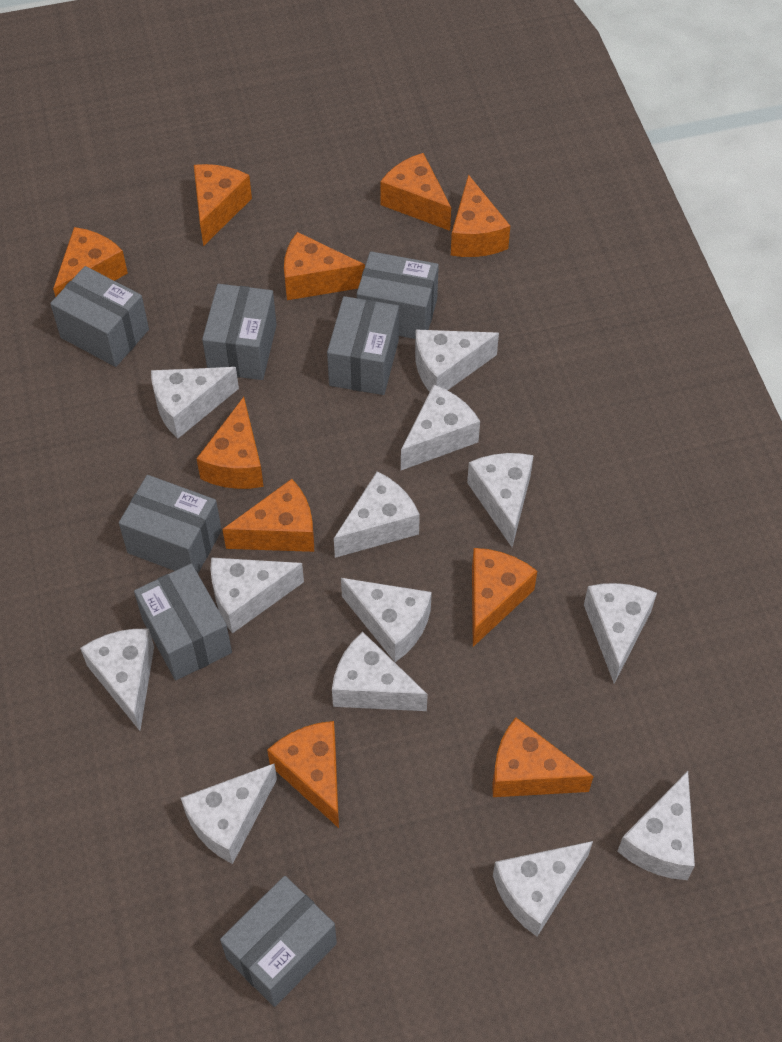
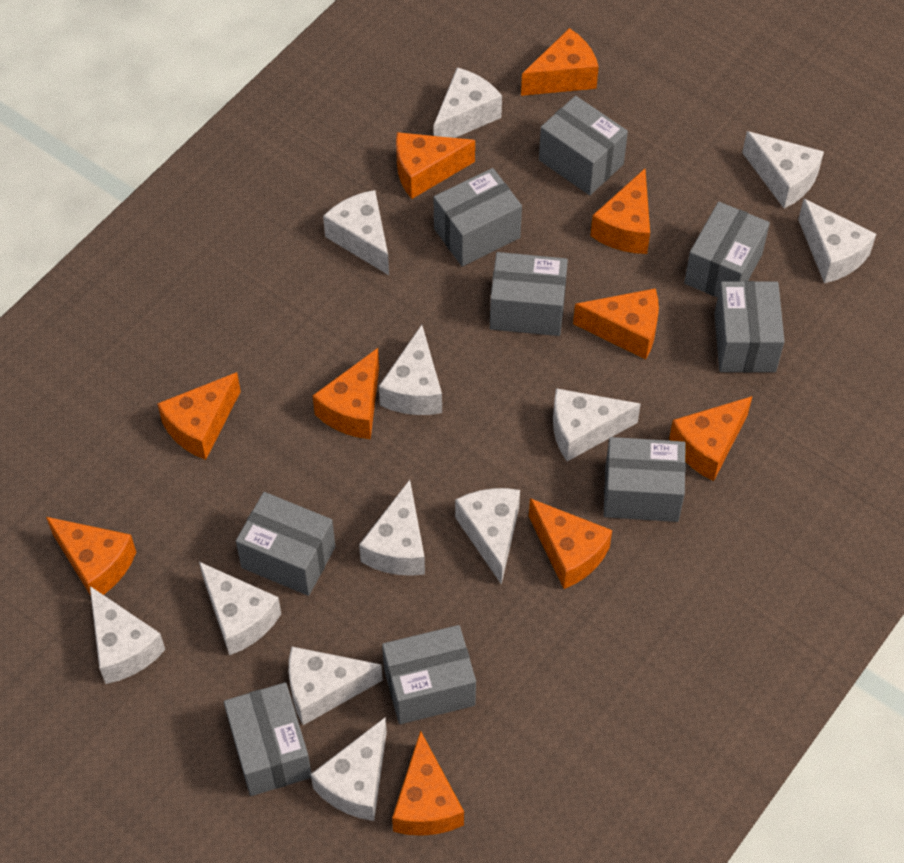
grey box: [50,266,149,367] [119,475,222,573] [134,564,232,680] [202,284,277,380] [220,876,337,1007] [327,296,399,395] [357,251,439,339] = 7 -> [224,682,311,796] [236,492,335,596] [382,625,476,724] [434,168,522,266] [490,252,568,336] [539,96,628,195] [604,437,686,522] [684,202,770,298] [714,281,785,373] = 9
white cheese: [80,629,154,731] [151,367,239,439] [181,764,277,864] [210,558,304,634] [332,632,428,711] [334,471,420,558] [341,578,432,662] [401,385,480,470] [415,329,499,392] [467,453,534,547] [493,841,593,937] [584,583,657,684] [617,771,695,880] = 13 -> [90,586,165,684] [199,562,281,655] [289,646,383,725] [311,717,387,821] [323,190,389,275] [359,480,425,576] [379,325,442,415] [434,67,502,138] [455,488,520,585] [553,388,641,461] [742,131,824,208] [798,199,876,283] = 12

